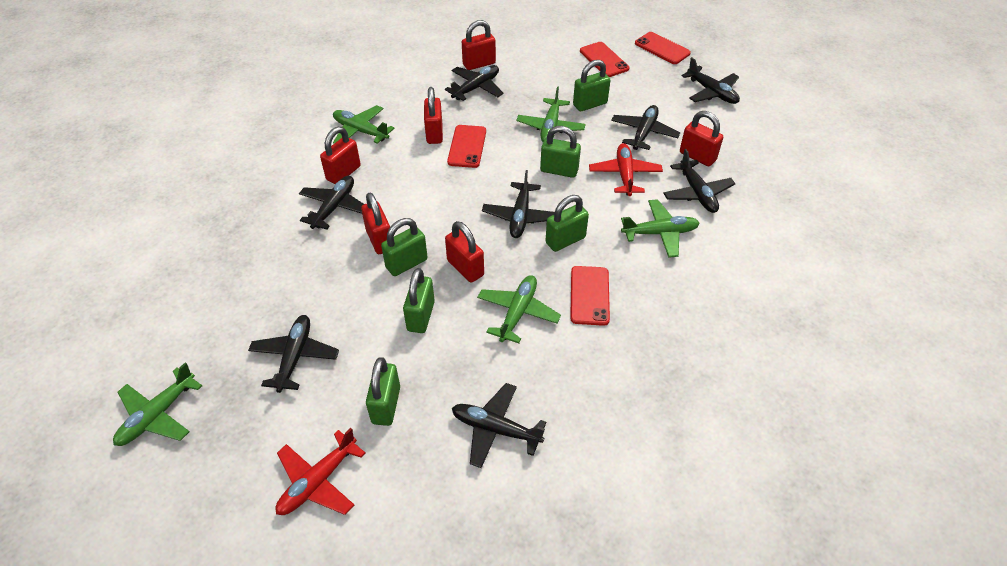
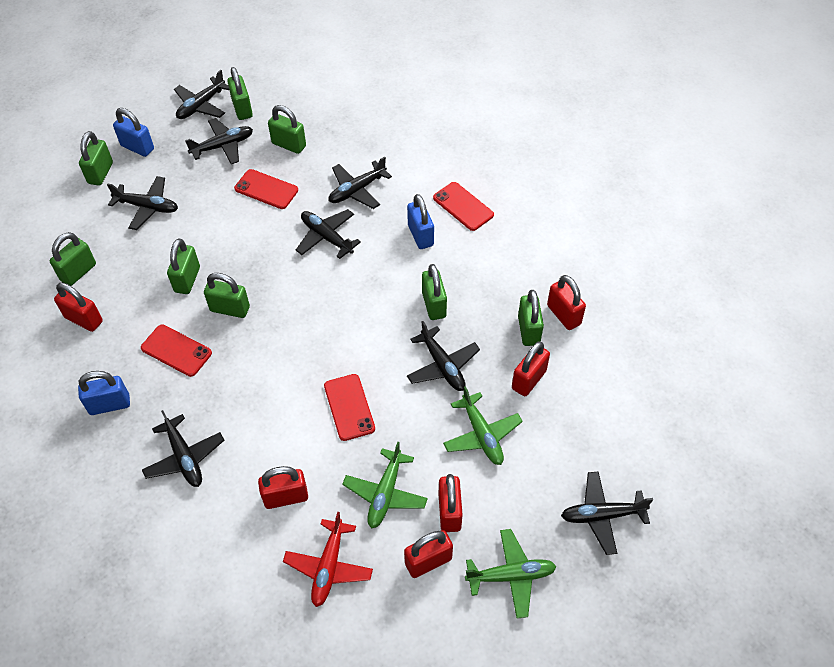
blue padlock: none = 0 -> [78,371,130,415] [113,108,154,157] [407,194,434,249] = 3
green padlock: [366,357,400,426] [381,218,428,276] [403,268,435,333] [540,126,581,178] [545,195,589,252] [573,60,611,111] = 6 -> [50,232,96,286] [79,131,113,185] [167,238,200,294] [204,273,250,318] [227,67,253,120] [268,105,306,154] [422,264,447,320] [518,290,544,346] = 8
green plane: [113,362,202,446] [333,105,395,144] [477,275,561,343] [516,86,586,142] [621,199,699,258] = 5 -> [342,442,428,528] [443,386,523,465] [465,529,557,619] = 3
red plane: [276,428,366,515] [589,143,663,196] = 2 -> [283,512,373,607] = 1

